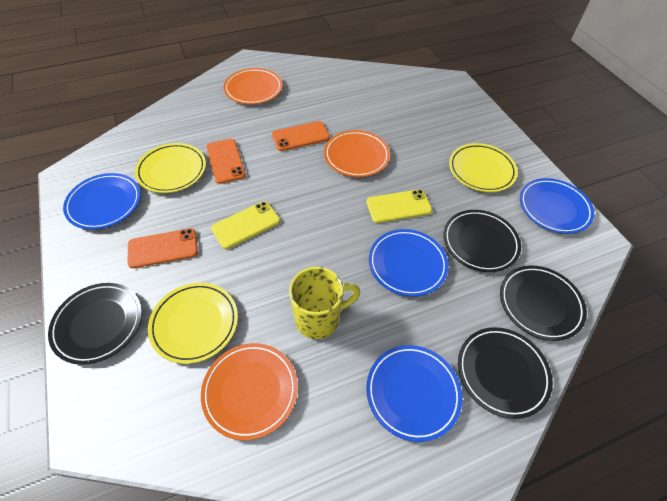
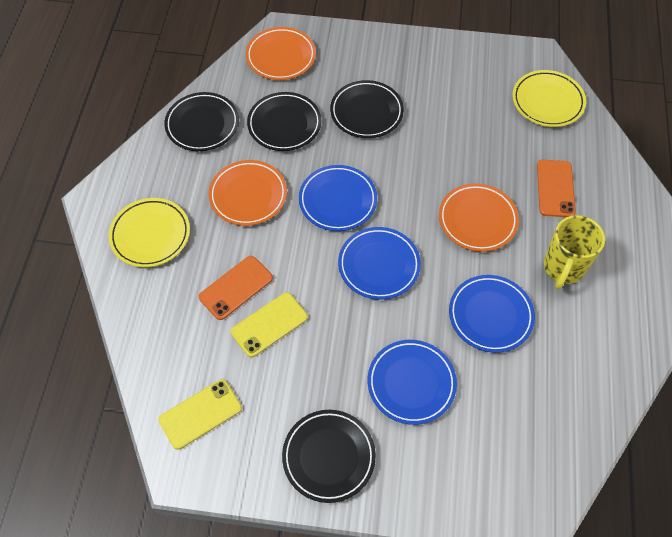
orange phone: [128,228,198,268] [206,139,246,184] [272,121,330,151] = 3 -> [199,256,273,320] [537,160,576,217] = 2
yellow plate: [135,143,206,193] [148,283,238,364] [449,143,518,192] = 3 -> [109,198,190,267] [512,70,586,127] = 2

